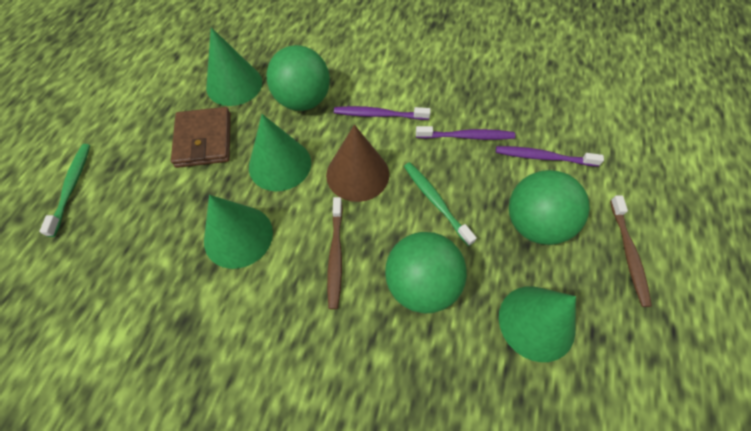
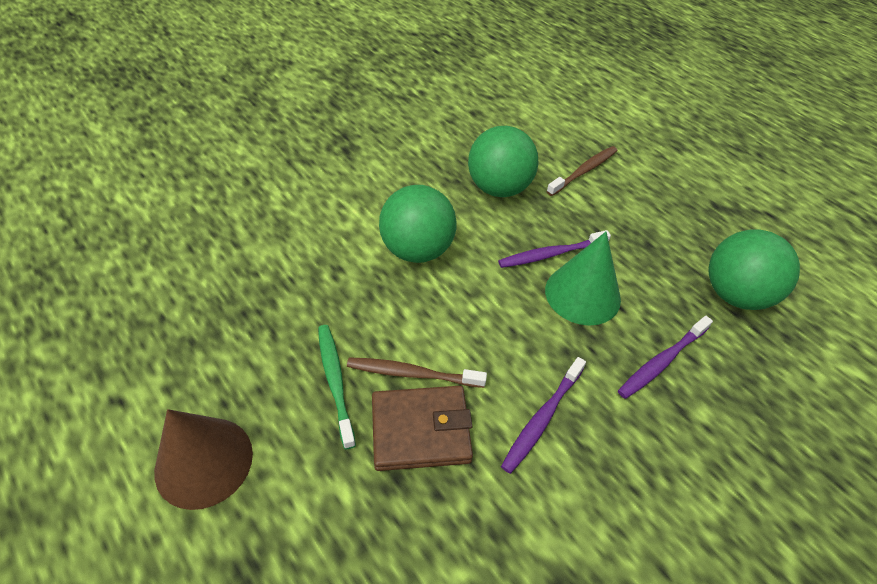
green cone: [204,195,273,269] [206,27,262,106] [249,114,311,191] [499,286,576,362] = 4 -> [545,232,621,326] = 1
green toothbrush: [39,144,90,237] [404,162,477,246] = 2 -> [318,325,356,449] = 1

